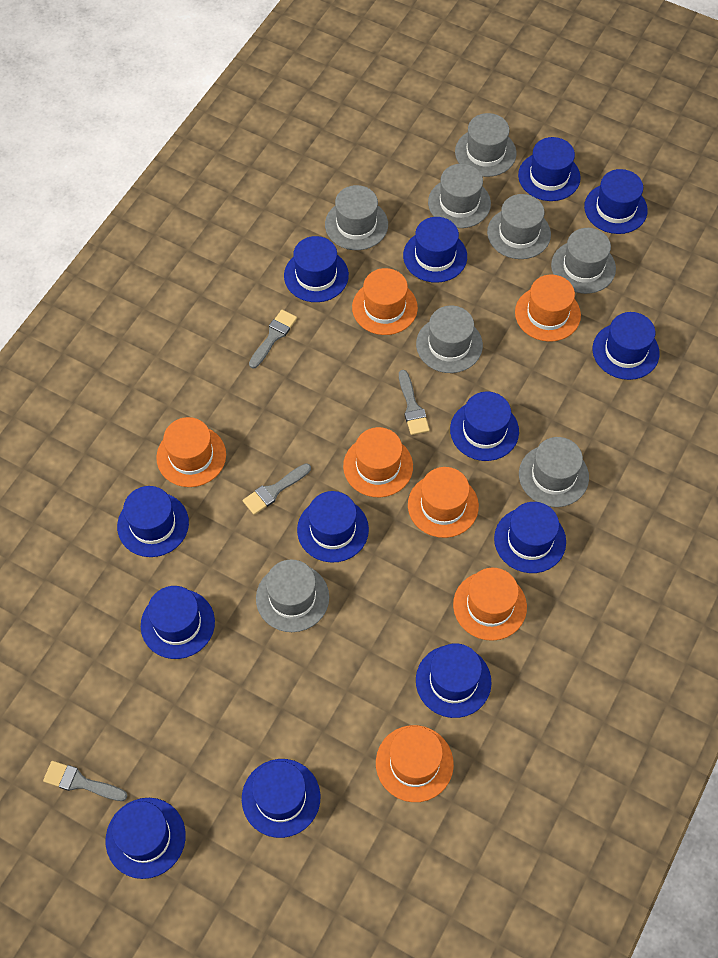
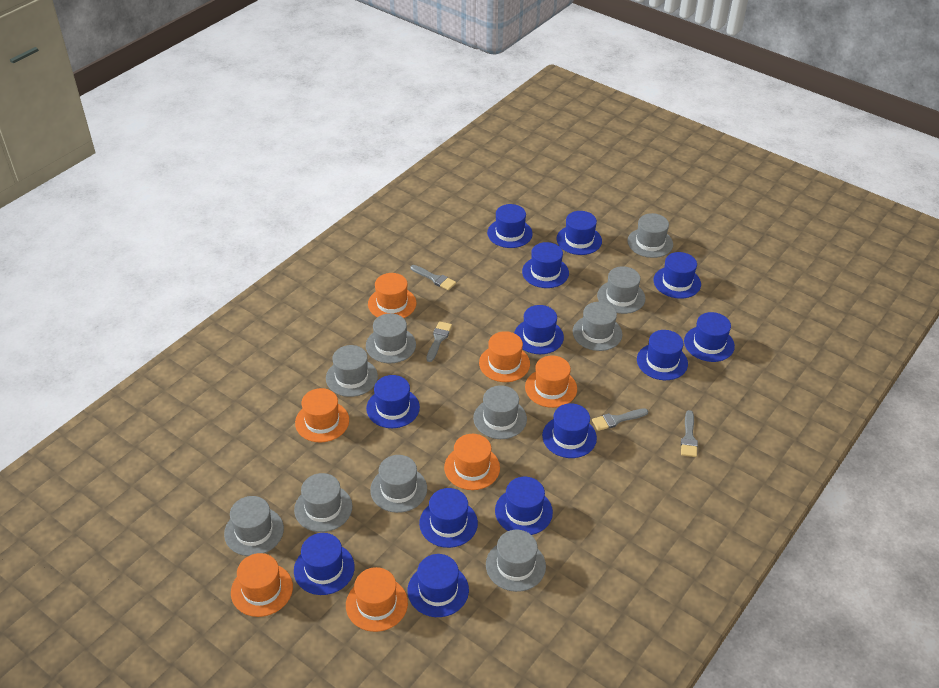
grey hat: [256,560,329,632] [325,185,388,250] [416,305,483,373] [428,164,491,228] [455,113,517,177] [487,194,551,259] [519,437,589,507] [551,228,616,294] = 8 -> [224,496,284,556] [294,473,352,532] [326,345,378,397] [366,313,416,363] [370,455,427,513] [473,385,527,439] [486,530,546,592] [573,302,622,351] [597,266,646,314] [627,213,673,258] = 10

